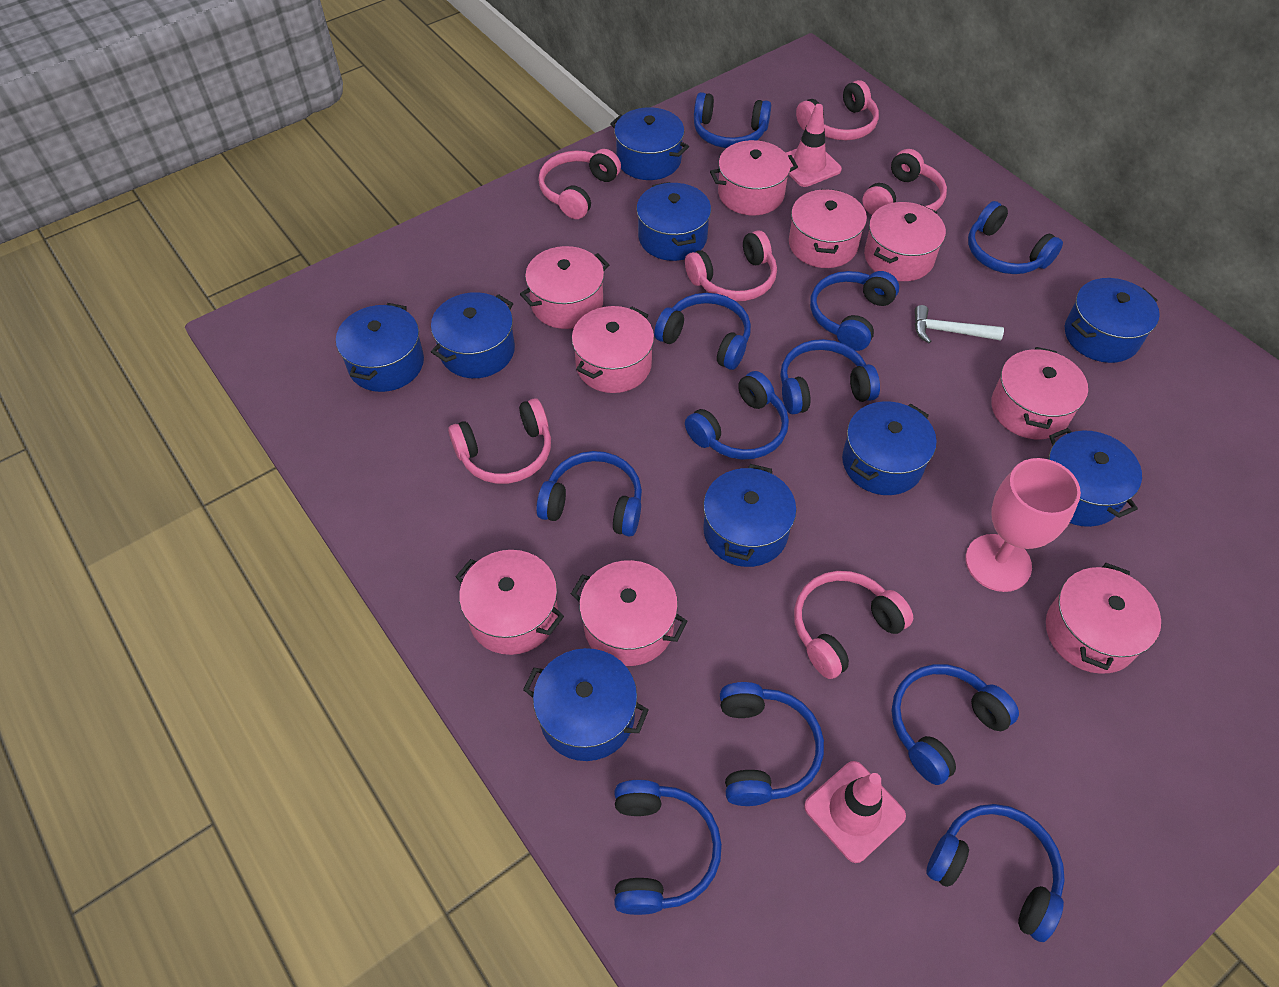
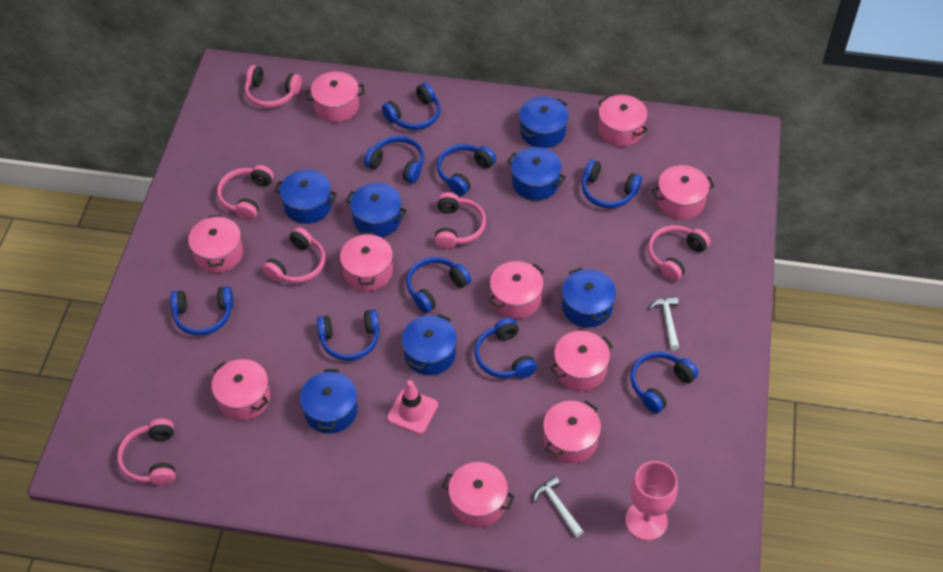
blue headphones: [536,451,642,537] [614,780,722,915] [654,293,751,370] [685,371,789,460] [694,92,771,148] [720,682,824,806] [781,339,880,414] [810,271,899,351] [892,664,1019,785] [926,804,1065,942] [968,201,1063,274] = 11 -> [170,286,233,335] [317,309,379,361] [364,136,424,183] [382,82,441,130] [407,257,471,313] [437,144,496,196] [475,318,537,379] [582,160,642,208] [631,351,699,413] = 9
blue pot: [336,303,424,392] [431,292,515,378] [523,648,648,761] [610,107,689,180] [636,182,711,261] [703,464,796,567] [842,401,937,495] [1048,428,1142,527] [1065,278,1160,363] = 9 -> [274,169,337,224] [300,369,358,434] [345,183,407,237] [402,314,457,375] [507,147,566,201] [519,97,568,148] [562,268,616,328] = 7
pink pot: [455,550,564,655] [520,246,609,329] [571,560,688,666] [572,306,654,393] [710,140,798,215] [789,189,867,268] [864,202,946,281] [991,347,1088,439] [1046,563,1161,674] = 9 -> [188,215,243,273] [212,359,270,420] [306,71,365,122] [340,232,393,291] [442,462,515,527] [488,261,544,319] [543,401,601,464] [550,331,613,391] [598,95,648,147] [652,165,715,220] = 10
pink traffic cone: [786,104,842,187] [804,761,906,863] = 2 -> [387,380,438,434] = 1
white hammer: [915,305,1004,343] = 1 -> [533,476,584,537] [649,297,679,350] = 2

